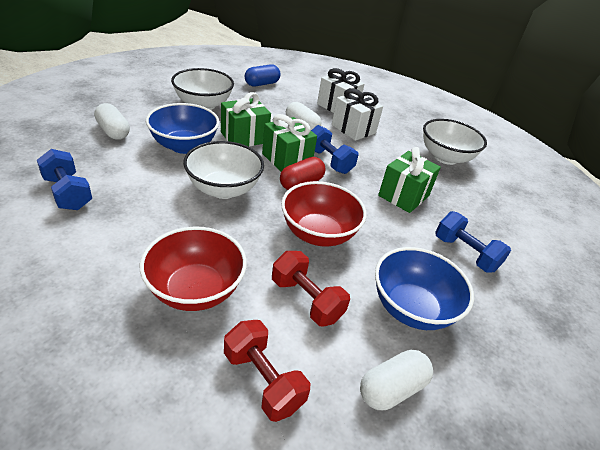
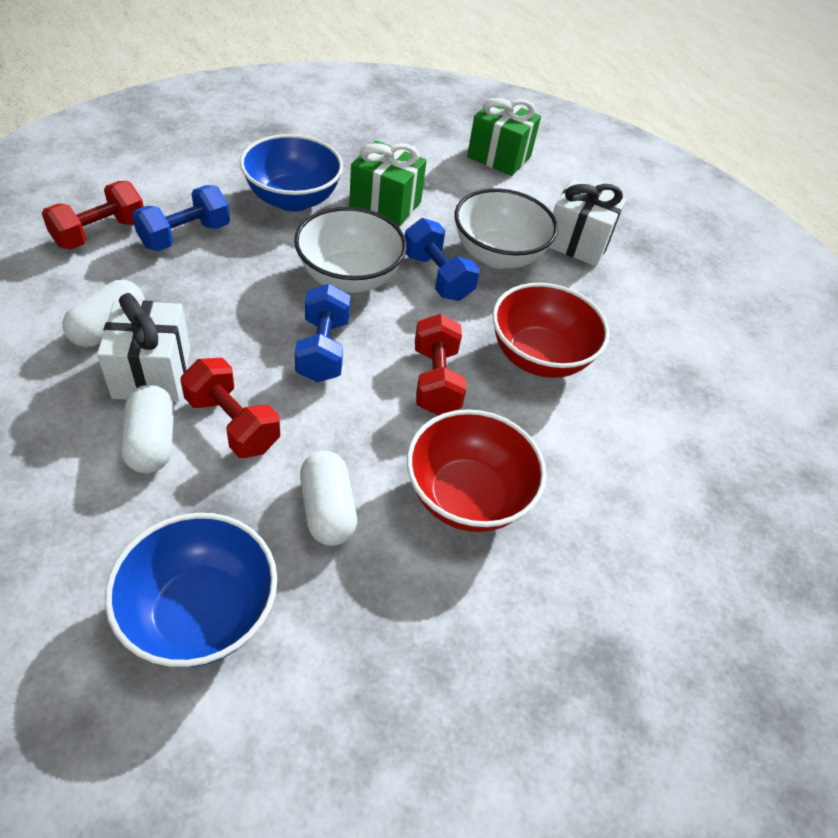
blue capsule: [245,64,281,86] = 1 -> none = 0
green gift: [221,92,271,146] [262,114,317,172] [378,147,441,213] = 3 -> [349,140,427,227] [467,97,541,176] = 2
red capsule: [280,157,325,190] = 1 -> none = 0
red dumbbell: [224,320,310,422] [272,251,350,326] = 2 -> [42,181,144,249] [180,358,280,458] [415,314,466,415] = 3
white bowl: [171,68,234,110] [183,141,264,199] [423,119,487,165] = 3 -> [294,207,407,293] [455,188,558,269] = 2

